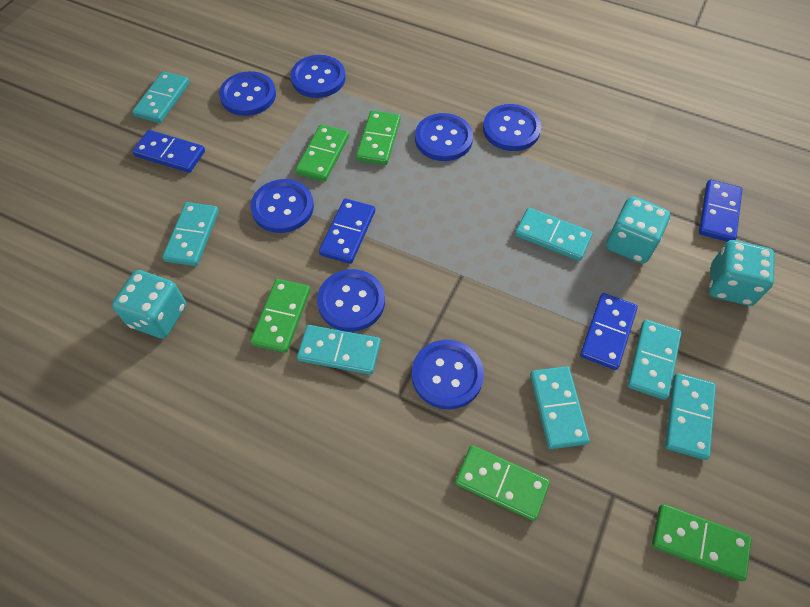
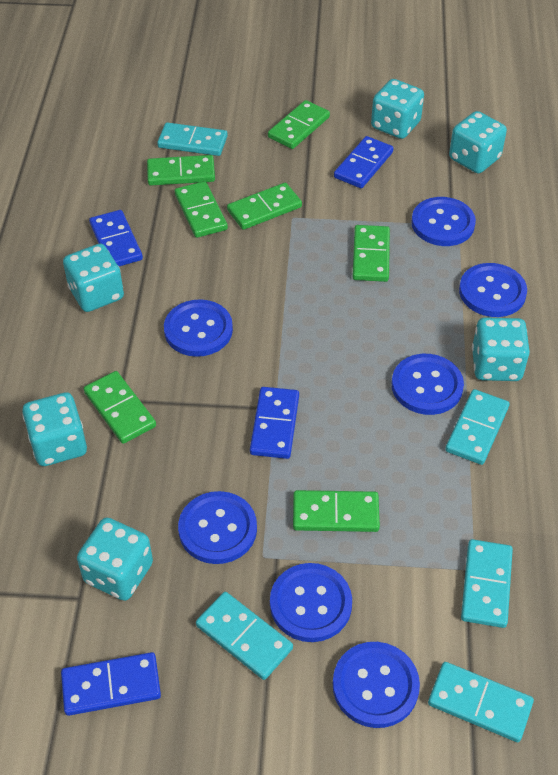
green domino: [250,279,310,353] [296,124,349,182] [356,110,400,165] [455,445,550,521] [652,504,752,581] = 5 -> [84,371,156,444] [147,155,215,186] [175,181,228,238] [227,183,302,230] [268,100,330,149] [293,490,380,532] [352,225,390,282] = 7
turquoise dice: [112,270,186,339] [606,196,670,264] [709,240,775,306] = 3 -> [22,392,87,466] [63,244,124,312] [77,517,153,601] [371,79,424,139] [449,111,507,174] [472,317,530,381] = 6
turquoise domino: [132,71,190,123] [162,202,219,266] [297,325,381,375] [515,208,593,261] [530,366,590,449] [628,320,682,400] [665,373,716,460] = 7 -> [157,122,228,156] [196,592,293,680] [428,662,534,742] [445,389,510,465] [461,539,513,628] = 5

